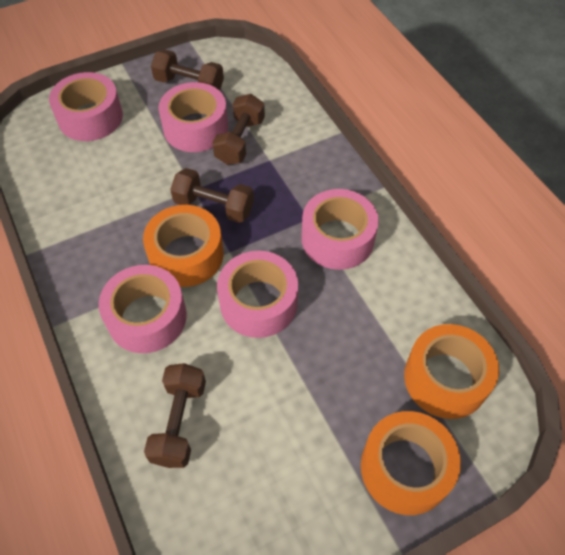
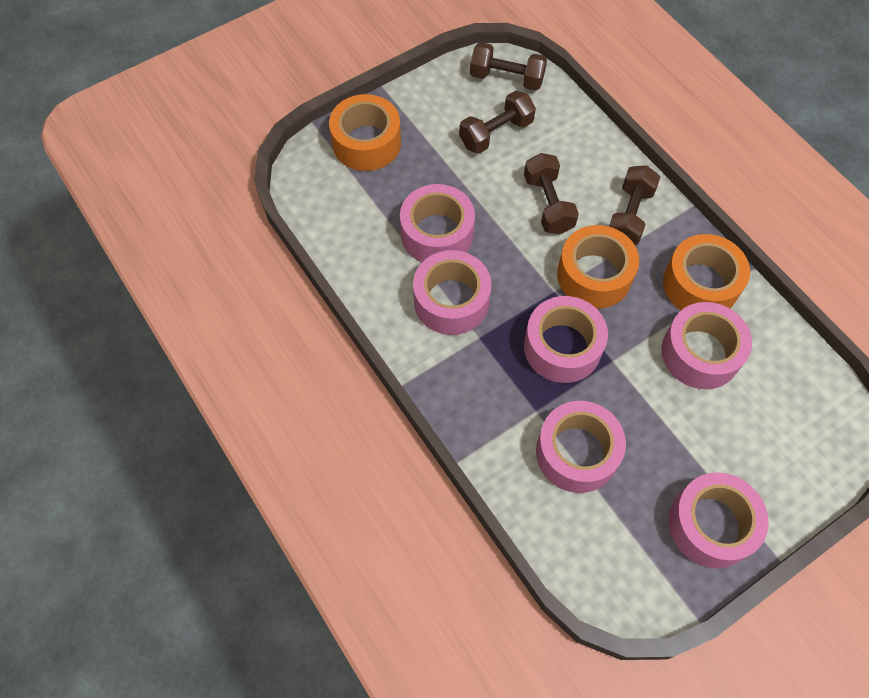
pink tape: [49,72,123,141] [99,265,187,353] [159,82,228,152] [217,251,298,338] [301,189,379,270] = 5 -> [400,184,475,262] [413,250,492,335] [524,296,608,383] [536,401,626,493] [661,302,752,389] [669,472,769,568] = 6

